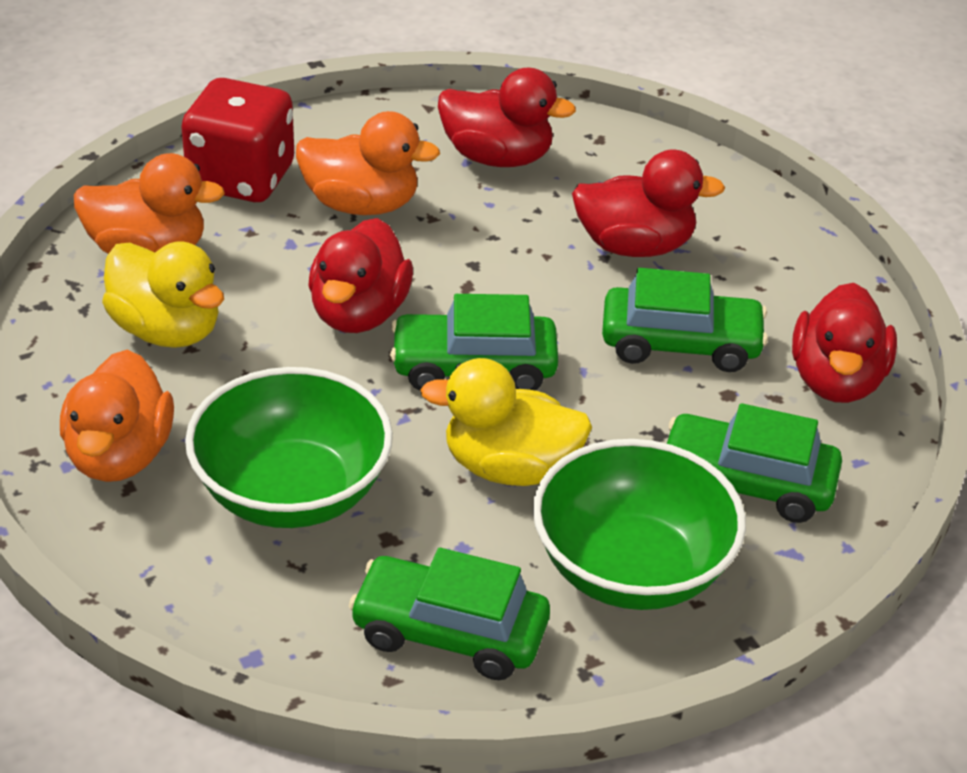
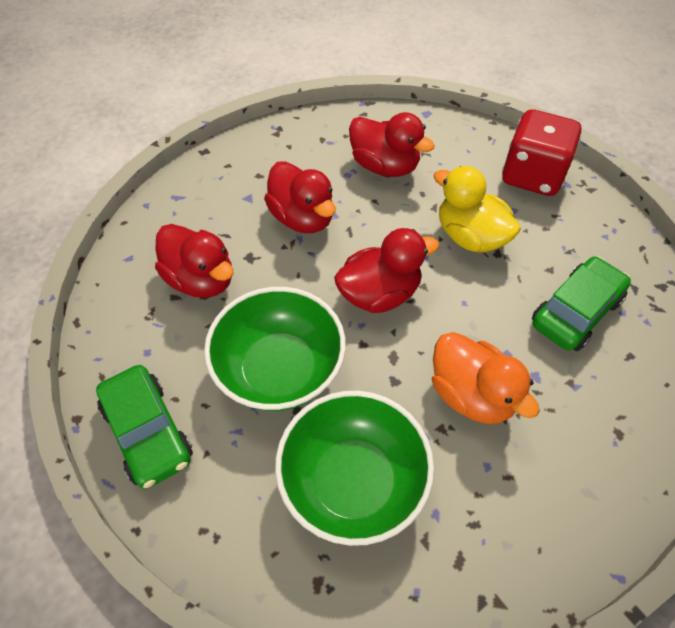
green car: [348,548,550,680] [390,294,558,391] [602,268,768,372] [667,403,842,523] = 4 -> [96,365,193,489] [532,256,631,351] = 2
orange duck: [60,350,174,482] [74,153,225,254] [296,111,440,215] = 3 -> [432,332,540,424] = 1
yellow duck: [102,242,224,348] [420,358,592,486] = 2 -> [434,166,521,252] = 1

